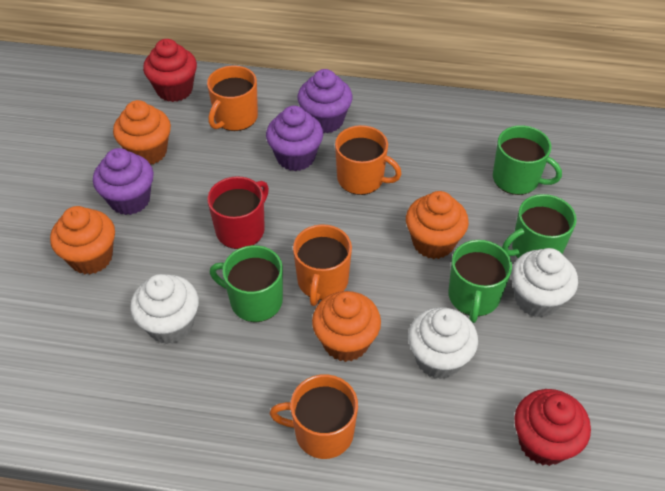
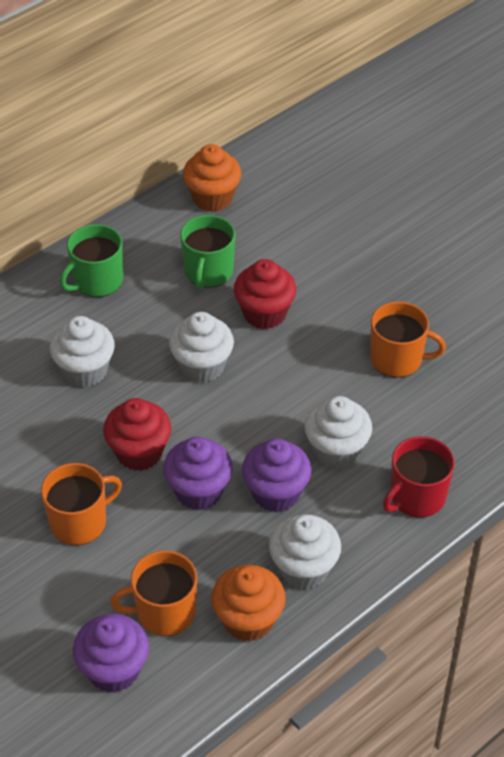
green mug: [210,245,283,322] [449,240,512,323] [493,125,562,195] [502,194,577,258] = 4 -> [60,224,123,297] [180,215,235,290] = 2
orange cupcake: [50,206,115,274] [113,100,171,165] [312,291,381,362] [406,191,469,259] = 4 -> [183,144,241,212] [211,565,286,642] = 2
orange mug: [207,66,258,131] [270,374,358,459] [293,224,352,306] [335,125,402,195] = 4 -> [41,463,122,545] [110,550,197,636] [370,301,446,378] = 3
white cupcake: [130,274,199,344] [408,307,478,379] [511,248,578,318] = 3 -> [50,316,115,387] [169,312,234,383] [269,514,341,589] [304,396,372,469] = 4

